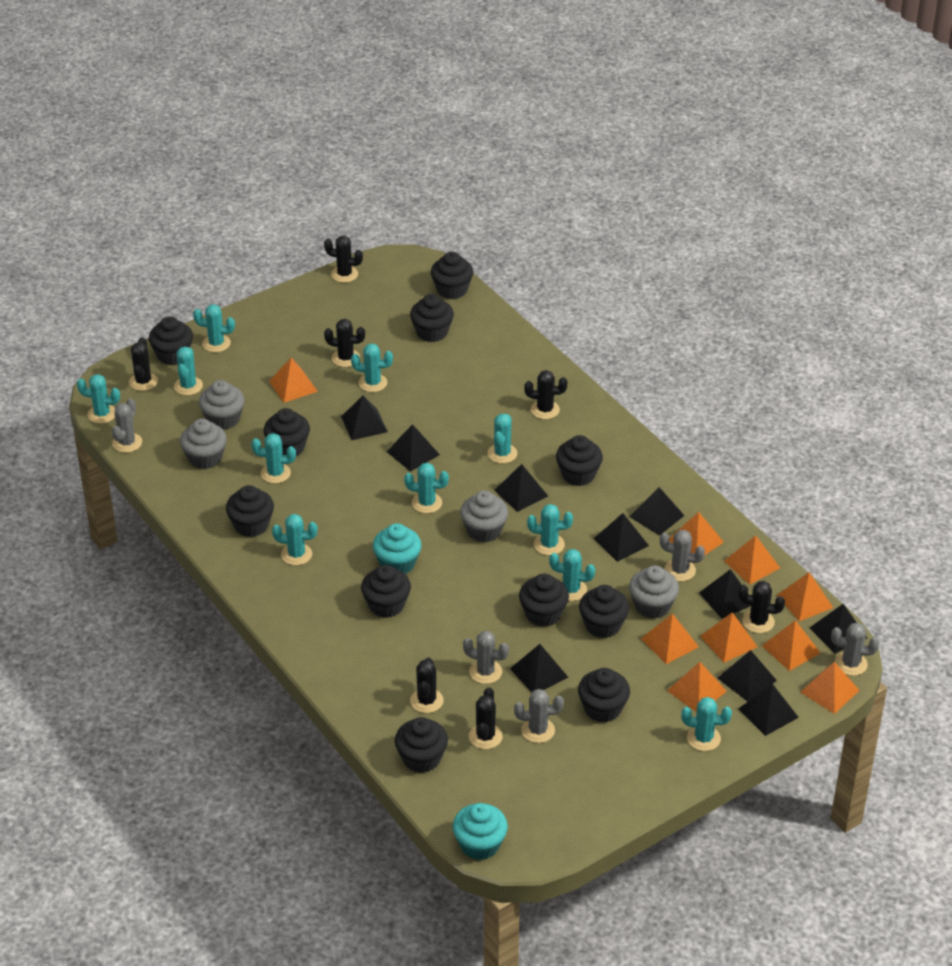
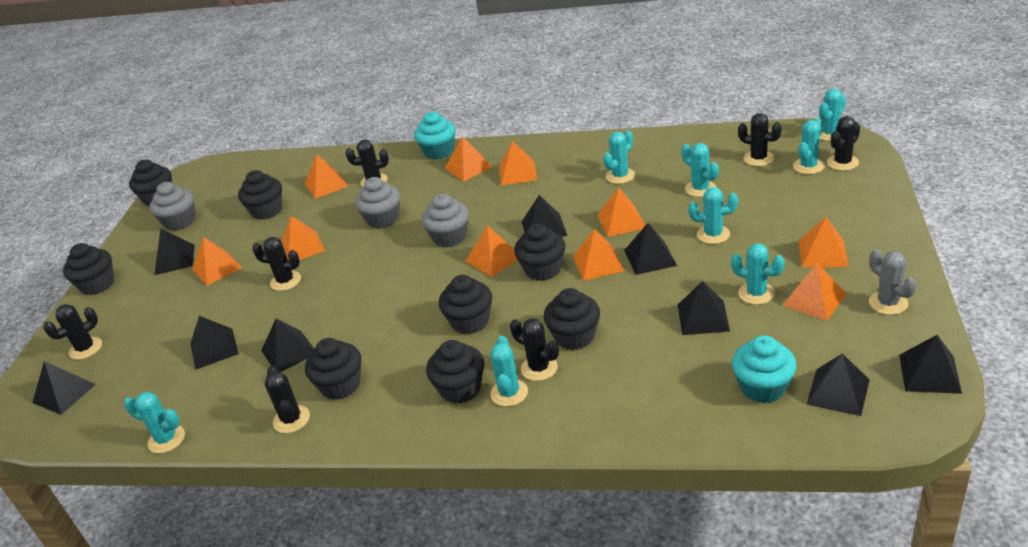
black cupcake: [149,316,193,365] [226,485,274,537] [264,408,310,456] [361,565,411,618] [395,717,448,773] [410,294,454,342] [431,252,473,299] [519,574,569,627] [556,435,603,486] [578,668,630,723] [579,585,629,638] = 11 -> [63,243,114,295] [129,159,172,207] [238,170,282,220] [305,338,361,400] [426,340,484,404] [439,275,492,334] [514,224,565,281] [544,288,600,350] = 8
black pyramid: [341,396,388,440] [387,424,440,472] [494,464,548,512] [510,644,568,693] [593,513,649,562] [630,487,685,536] [699,569,751,619] [718,650,777,702] [739,684,799,736] [810,604,867,654] = 10 -> [32,361,96,415] [154,229,195,275] [190,316,239,370] [261,318,314,372] [522,195,567,237] [624,223,677,275] [678,281,730,335] [806,353,870,416] [899,335,962,394] = 9
grey cactus: [112,398,142,453] [463,631,509,684] [514,689,564,743] [660,530,705,581] [831,623,879,676] = 5 -> [869,249,917,315] = 1
grey cupcake: [180,419,227,469] [199,380,245,430] [460,491,508,543] [629,565,679,619] = 4 -> [150,182,195,231] [355,177,400,229] [422,194,469,248] = 3
orange pyramid: [269,358,318,403] [641,613,699,664] [667,662,727,712] [669,512,724,555] [700,612,758,663] [724,535,780,585] [762,620,820,671] [777,572,833,621] [800,662,860,714] = 9 -> [192,237,242,286] [281,216,325,260] [305,154,348,199] [445,136,493,182] [466,225,518,277] [499,141,537,186] [573,229,624,281] [597,188,645,237] [782,262,846,321] [799,217,849,267] = 10
turquoise cactus: [77,374,120,424] [174,346,203,395] [193,304,235,352] [251,433,296,483] [272,514,318,565] [351,343,393,392] [404,463,449,513] [488,414,517,464] [527,504,573,555] [549,549,595,601] [681,697,732,751] = 11 -> [124,392,185,453] [490,336,528,407] [603,130,635,184] [682,143,719,197] [689,187,738,244] [731,243,785,305] [793,118,825,174] [819,88,846,141] = 8

